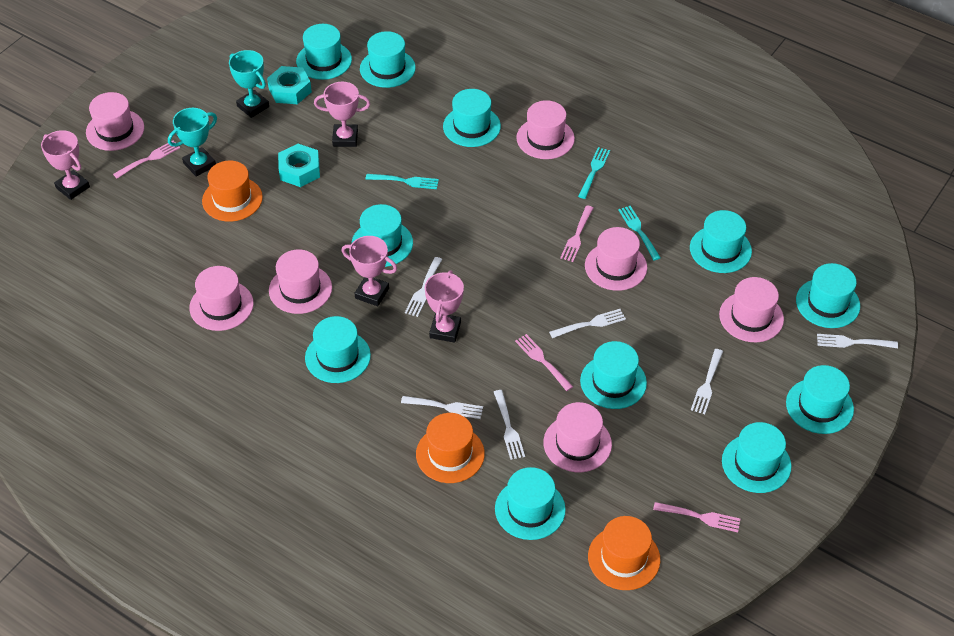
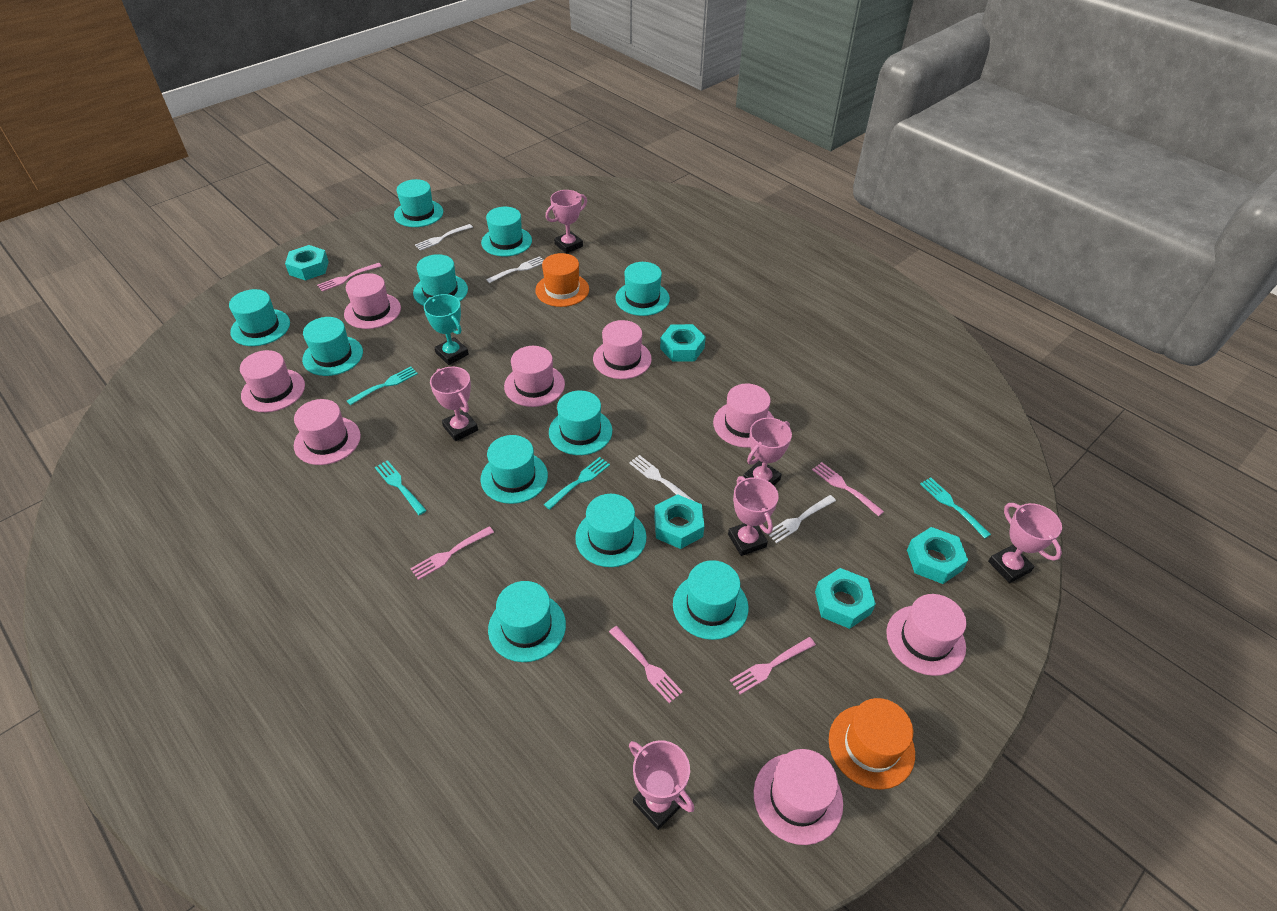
orange hat: [202,160,263,222] [416,413,485,483] [588,516,660,590] = 3 -> [535,253,589,307] [829,698,915,790] = 2
pink fork: [113,141,180,178] [515,334,573,391] [560,205,593,262] [653,502,740,532] = 4 -> [317,263,382,292] [410,526,494,580] [609,626,683,703] [730,637,816,695] [812,462,884,516] = 5
pink hat: [86,92,144,151] [189,266,254,331] [269,249,332,314] [516,100,575,159] [543,402,612,472] [585,227,647,291] [719,277,784,342] = 7 -> [240,350,305,412] [294,399,361,465] [344,273,401,329] [504,346,565,407] [593,320,652,379] [713,384,774,448] [754,749,843,845] [886,594,966,676] = 8
pink trophy: [41,130,90,200] [314,82,370,147] [342,236,397,306] [425,270,464,343] = 4 -> [430,367,478,441] [546,190,587,254] [629,740,694,830] [728,476,779,556] [743,418,792,485] [988,503,1062,583] = 6
turquoise fork: [366,174,439,189] [578,147,610,199] [618,206,661,260] = 3 -> [347,367,418,405] [375,460,427,515] [544,457,610,510] [920,477,991,538] = 4
turquoise nut: [267,66,312,104] [278,144,320,187] = 2 -> [285,245,329,281] [654,494,704,549] [660,324,706,362] [815,568,876,629] [907,527,968,584] = 5
turquoise trophy: [168,108,217,177] [229,50,269,118] = 2 -> [424,294,469,365] = 1
white fork: [401,396,483,419] [405,257,442,317] [494,390,525,460] [549,309,626,338] [691,349,723,414] [817,334,898,348] = 6 -> [415,224,473,251] [486,256,544,283] [629,455,694,501] [766,495,836,543] = 4

